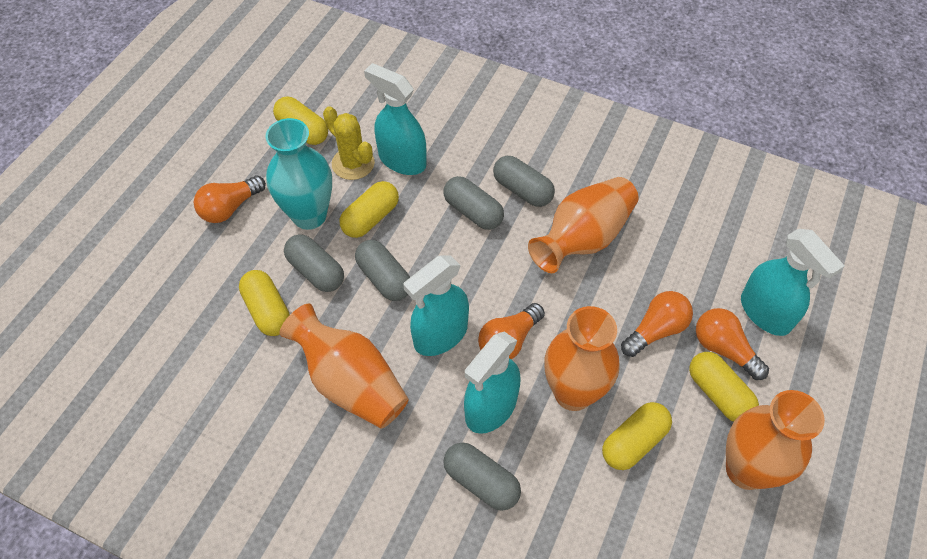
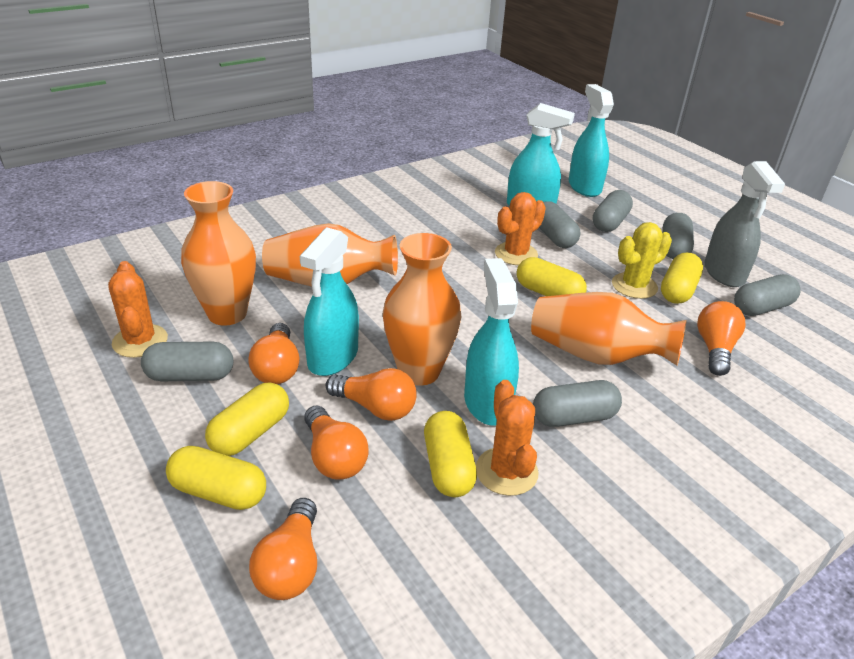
grey capsule: [284,234,344,292] [355,240,410,301] [443,176,504,230] [443,443,521,511] [493,156,555,207] = 5 -> [141,342,233,381] [533,380,622,427] [539,201,580,248] [593,190,633,232] [663,213,694,259] [734,274,801,316] = 6
grey spray bottle: none = 0 -> [705,161,785,287] = 1
orange cactus: none = 0 -> [108,261,168,358] [476,380,539,496] [495,192,546,265] = 3
orange light bulb: [194,176,266,223] [478,303,545,360] [621,291,693,357] [696,308,769,380] = 4 -> [248,323,300,384] [249,498,317,600] [304,405,369,480] [325,368,417,421] [697,301,746,376] = 5
turquoise vase: [265,118,332,230] = 1 -> none = 0

